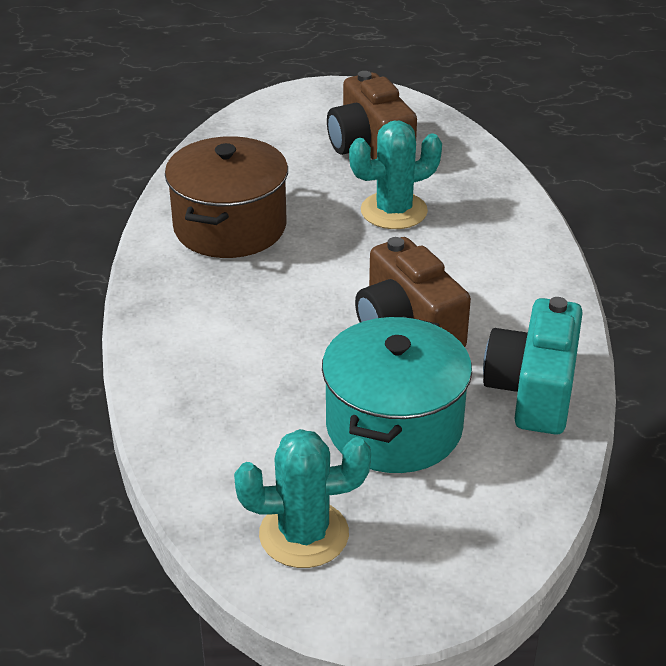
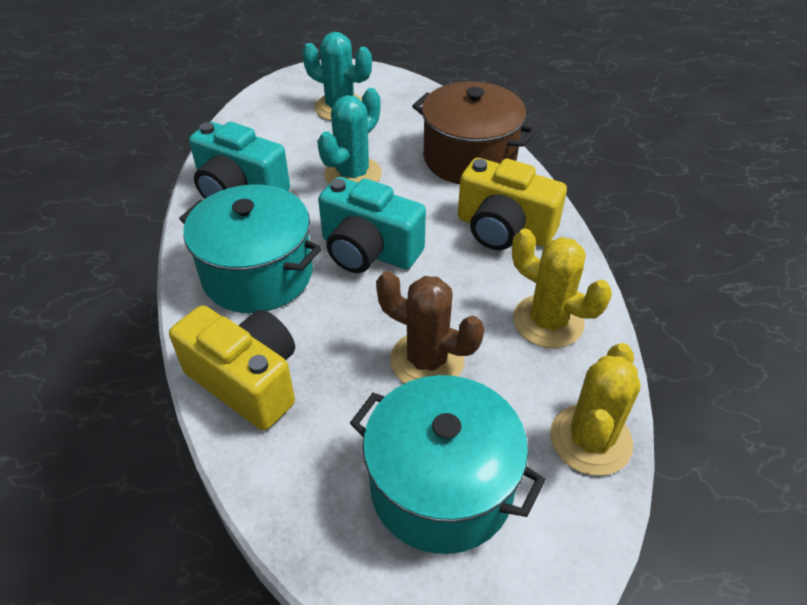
brown cactus: none = 0 -> [376,271,484,383] = 1
brown camera: [327,71,417,160] [355,237,471,347] = 2 -> none = 0
turquoise camera: [483,297,583,435] = 1 -> [189,122,290,199] [318,177,426,273] = 2
turquoise pot: [322,316,472,473] = 1 -> [179,185,322,313] [350,375,546,554] = 2
yellow cactus: none = 0 -> [512,229,612,348] [550,343,640,476] = 2
yellow camera: none = 0 -> [169,305,295,430] [458,158,567,250] = 2

